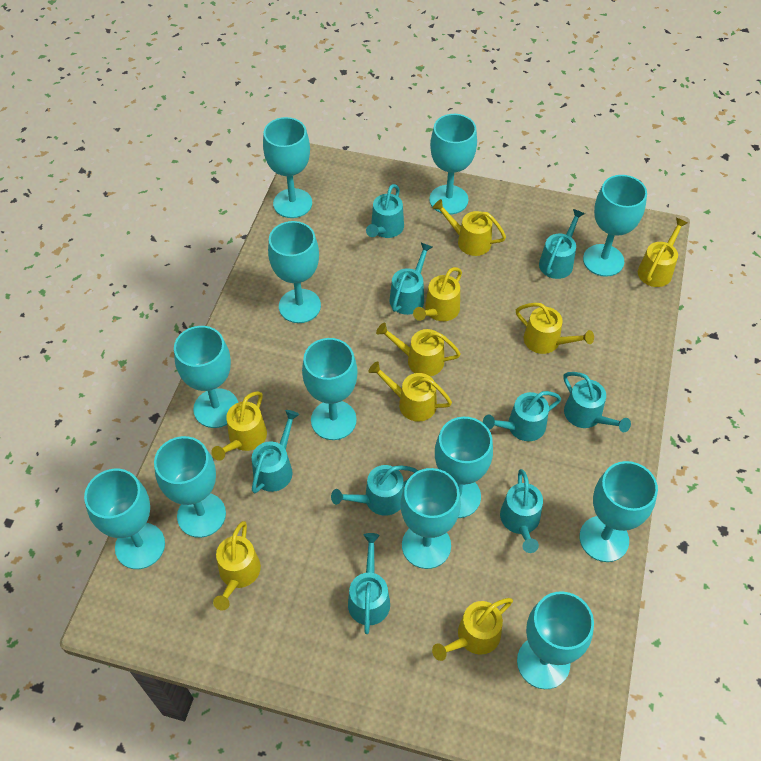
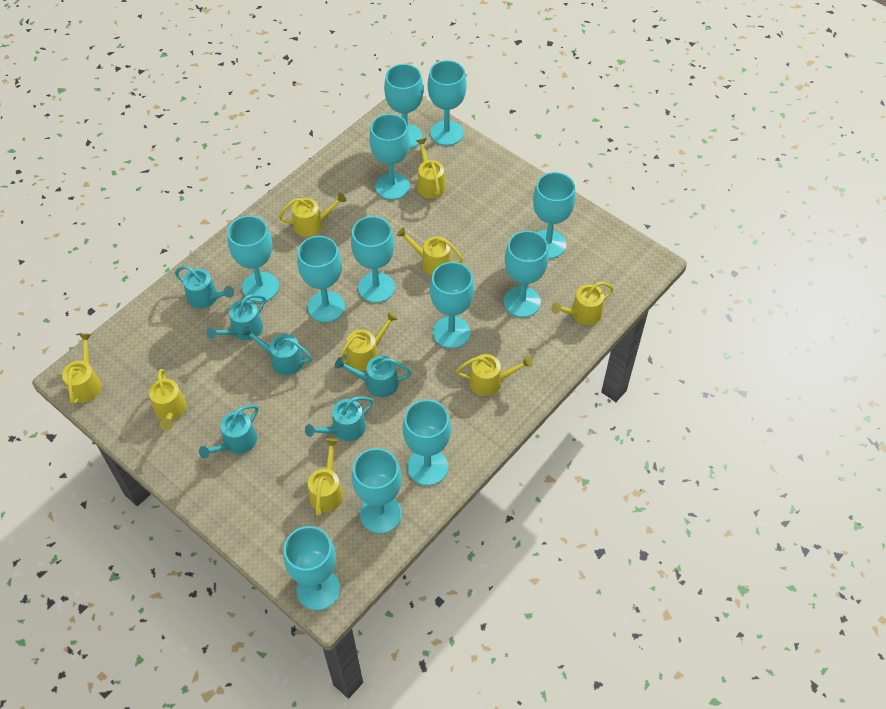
turquoise watering can: [252,410,300,493] [331,465,418,516] [348,533,390,634] [366,184,404,238] [389,243,432,315] [483,391,561,441] [500,469,543,553] [539,209,585,279] [563,372,631,432] = 9 -> [175,266,234,309] [199,405,258,459] [207,294,266,340] [242,325,312,375] [305,396,374,441] [335,356,412,397] = 6

